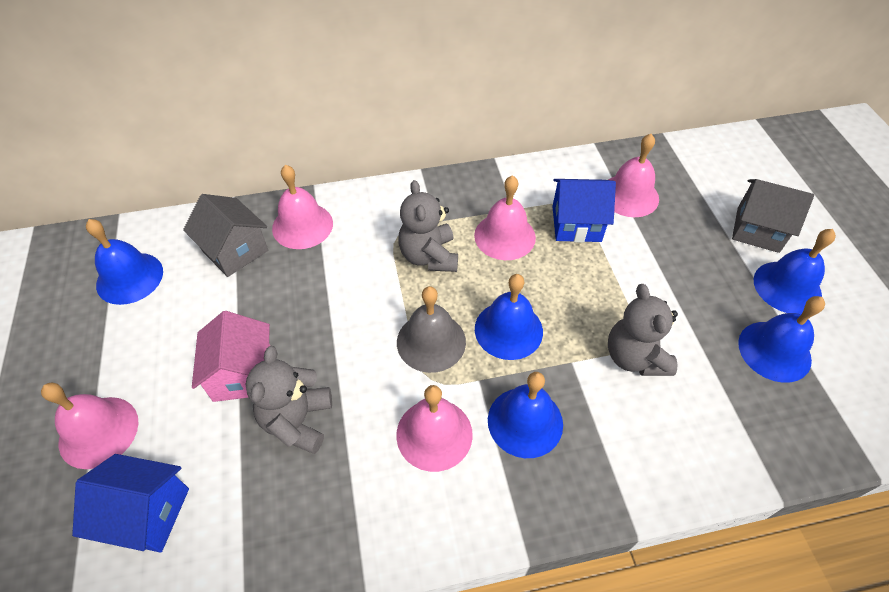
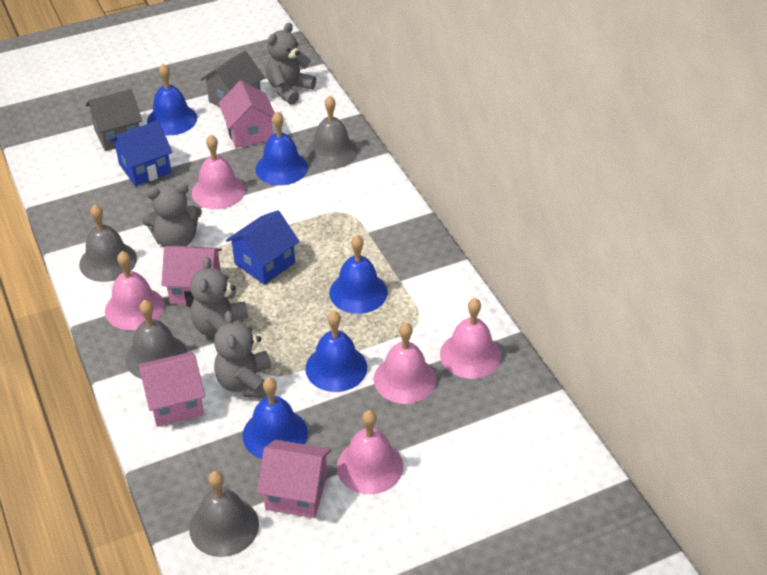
grey bell: [397,286,466,373] = 1 -> [79,204,137,282] [126,300,187,379] [189,471,259,557] [306,96,358,169] = 4
grey teddy bear: [245,346,332,454] [398,180,458,272] [608,284,678,376] = 3 -> [142,183,202,247] [190,257,248,339] [214,311,271,398] [266,23,316,105] = 4
pink house: [192,311,270,402] = 1 -> [138,352,205,427] [161,246,222,306] [218,81,275,148] [257,440,331,518] = 4

